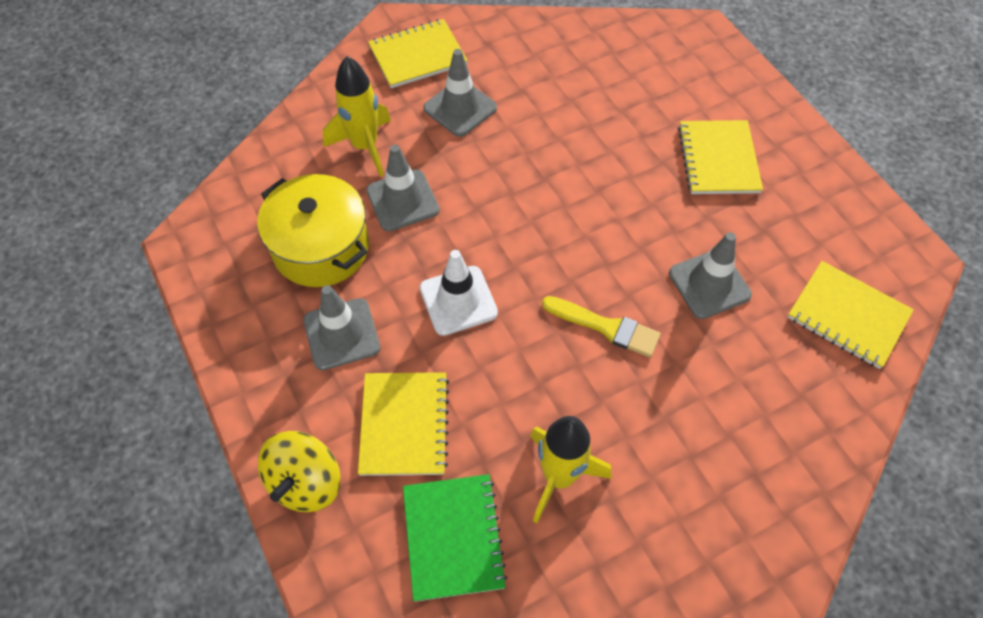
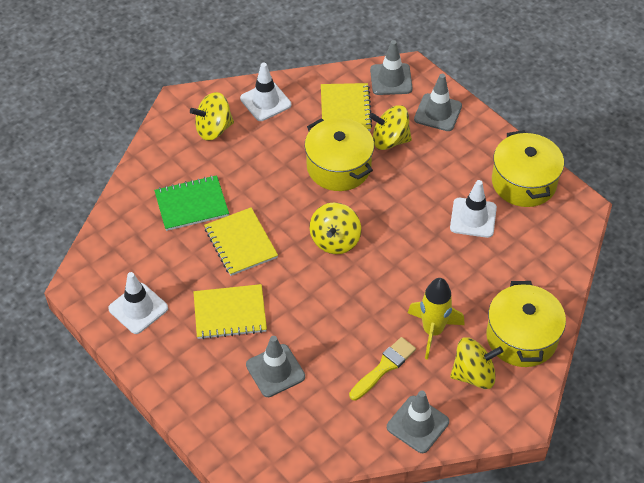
white traffic cone: [420,250,498,336] = 1 -> [108,272,168,334] [240,63,291,121] [450,180,497,238] = 3
yellow notebook: [358,372,449,476] [368,19,468,88] [678,120,763,194] [788,261,914,369] = 4 -> [194,284,267,340] [204,207,278,276] [321,83,372,131] = 3
yellow pot: [257,174,369,287] = 1 -> [305,118,374,191] [487,281,566,367] [492,130,564,207] = 3
yellow rocket: [323,56,391,177] [530,416,611,523] = 2 -> [408,278,465,360] = 1
yellow spinning top: [258,431,341,512] = 1 -> [190,92,234,141] [309,202,361,254] [369,105,412,150] [450,337,503,389] = 4

